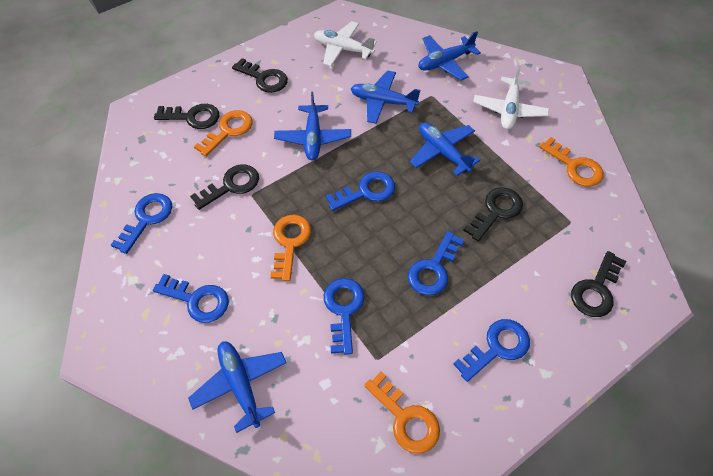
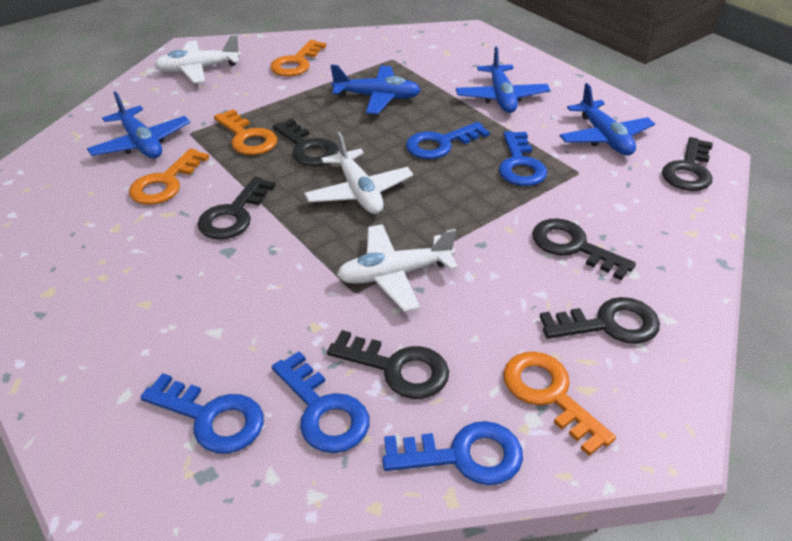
black key: [154,104,219,129] [190,165,259,210] [232,58,288,93] [463,187,523,241] [571,251,626,317] = 5 -> [197,177,275,239] [273,118,339,167] [327,330,449,399] [532,218,636,280] [540,297,660,344] [662,137,713,191] = 6
blue key: [111,193,172,254] [153,274,229,323] [324,278,365,355] [326,171,395,211] [408,231,464,295] [453,319,530,382] = 6 -> [140,373,264,453] [272,351,370,453] [382,421,523,485] [406,122,490,159] [499,131,547,186] = 5
blue plane: [188,341,287,433] [274,92,351,160] [351,70,421,124] [410,123,481,176] [418,31,481,80] = 5 -> [87,91,190,159] [330,65,421,114] [456,46,550,113] [559,83,655,155] = 4
white plane: [314,21,377,66] [473,65,549,130] = 2 -> [155,35,241,83] [304,132,413,214] [337,224,458,312] = 3

